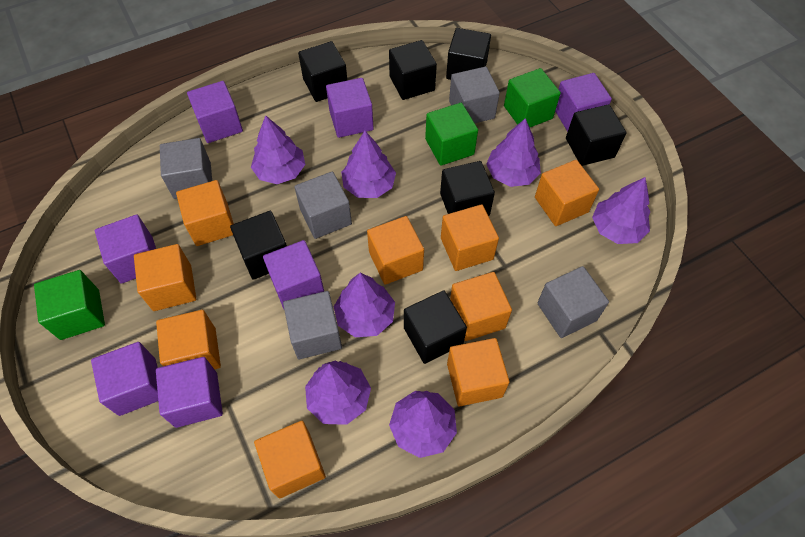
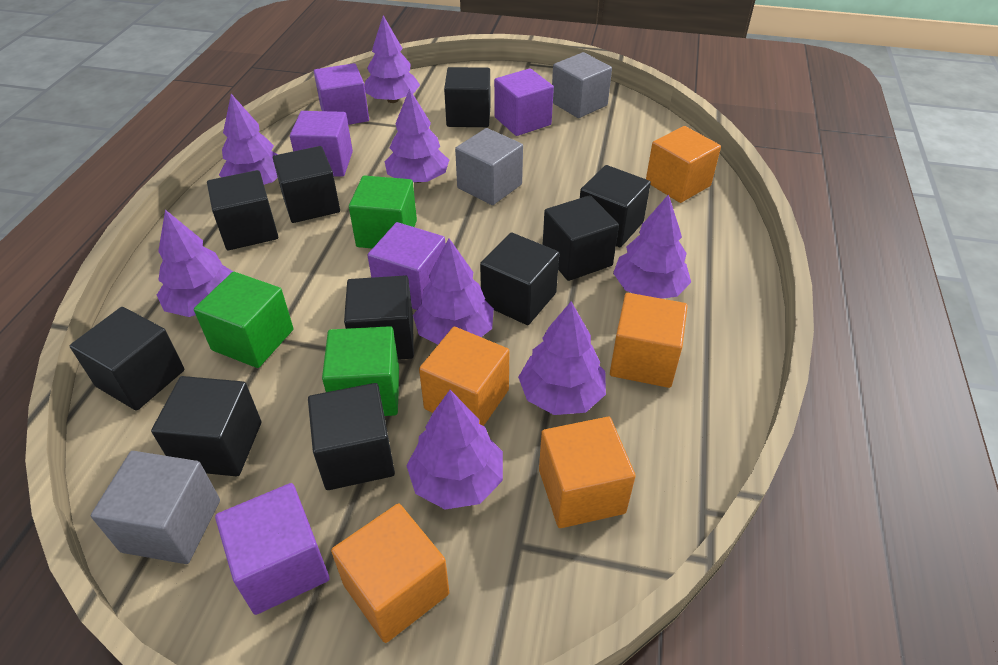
black cube: [230,211,287,280] [298,41,347,102] [389,40,437,100] [404,290,467,364] [440,161,495,216] [446,28,491,80] [566,104,626,166] = 7 -> [70,307,185,411] [151,376,261,476] [207,170,278,250] [273,146,340,223] [308,383,395,490] [344,276,414,360] [444,67,491,127] [480,233,559,325] [543,195,619,281] [580,165,651,247] = 10
grey cube: [160,138,212,199] [283,291,342,359] [294,172,352,239] [449,67,500,123] [537,266,609,338] = 5 -> [91,451,220,564] [455,128,523,205] [552,52,612,118] = 3
orange cube: [134,244,196,311] [156,310,221,369] [176,180,234,246] [254,421,326,499] [367,216,424,285] [441,204,499,271] [447,338,510,406] [450,272,512,341] [535,160,599,226] = 9 -> [331,503,449,643] [419,327,510,426] [539,417,636,528] [610,293,688,388] [646,126,721,203] = 5
purple cube: [91,342,158,416] [95,214,156,284] [156,357,223,428] [187,81,243,143] [263,240,324,309] [326,78,374,138] [555,73,612,132] = 7 -> [215,483,330,615] [290,111,353,177] [314,63,369,125] [368,222,445,310] [494,68,554,136] = 5
purple tree: [251,115,305,184] [305,361,371,425] [334,273,395,337] [341,131,396,198] [389,391,457,458] [486,118,541,187] [592,177,650,244] = 7 -> [157,210,233,317] [219,94,278,185] [364,15,420,103] [385,89,449,183] [406,390,503,510] [413,238,494,345] [518,302,606,415] [613,194,691,299] = 8

